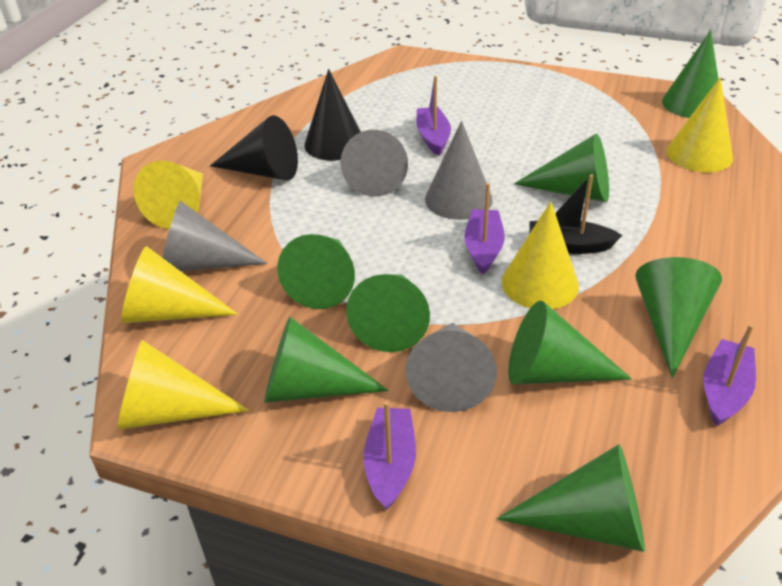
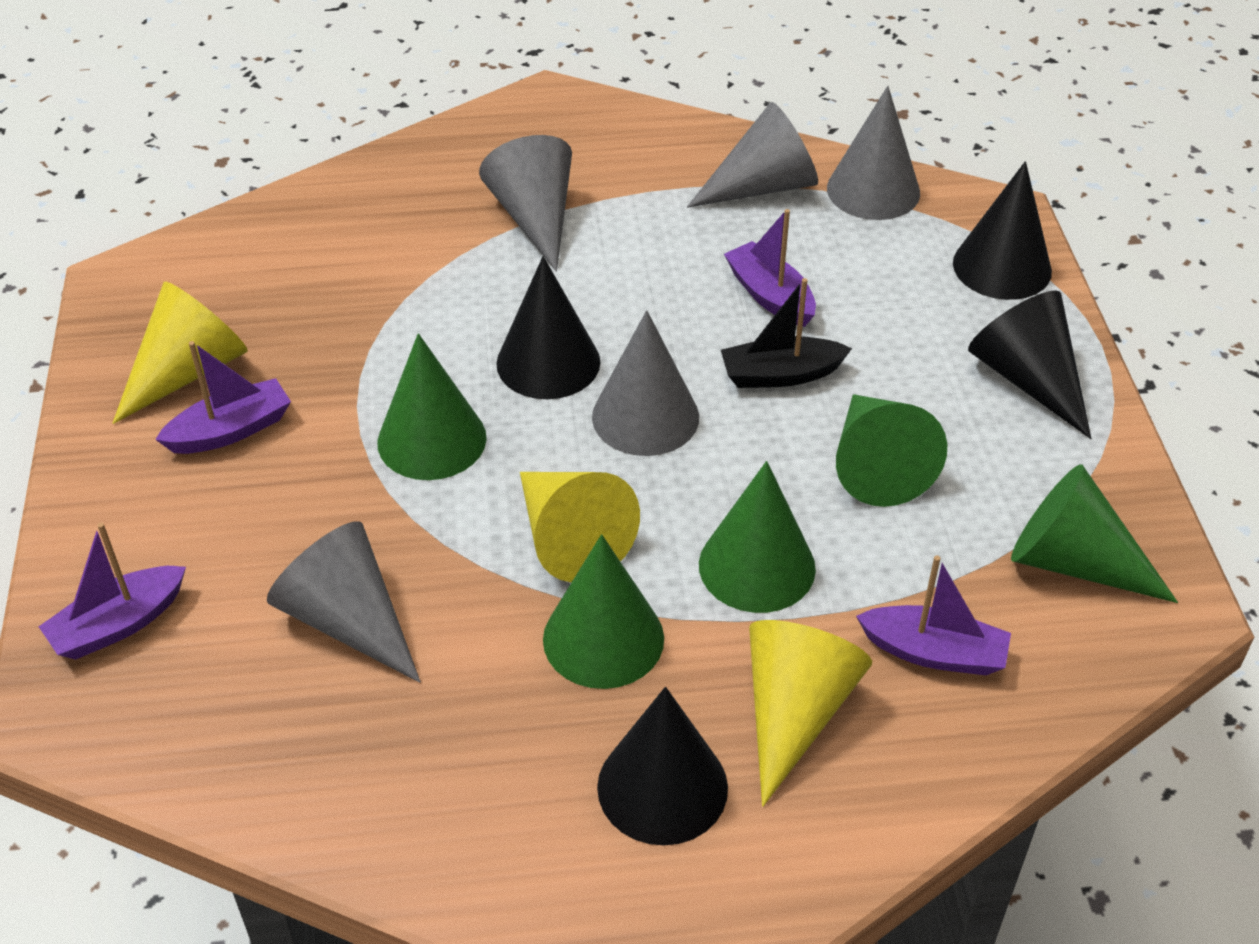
black cone: [210,115,298,181] [304,69,361,161] = 2 -> [496,256,600,399] [597,687,728,846] [953,161,1052,300] [968,290,1091,439] = 4
green cone: [264,317,388,403] [277,234,355,309] [346,274,430,352] [497,444,645,552] [508,301,632,384] [514,133,609,202] [635,257,722,378] [662,30,718,118] = 8 -> [377,333,487,480] [543,534,664,689] [699,461,816,613] [836,394,947,507] [1011,464,1178,603] = 5
grey cone: [162,201,267,271] [341,130,408,196] [406,323,497,412] [425,121,493,220] = 4 -> [267,521,421,683] [479,135,572,272] [592,310,699,456] [687,102,818,208] [827,86,920,220] = 5
yellow cone: [117,340,249,430] [121,246,238,323] [133,161,203,229] [502,201,579,309] [666,77,733,172] = 5 -> [112,282,248,424] [520,472,640,582] [749,620,872,807] = 3

